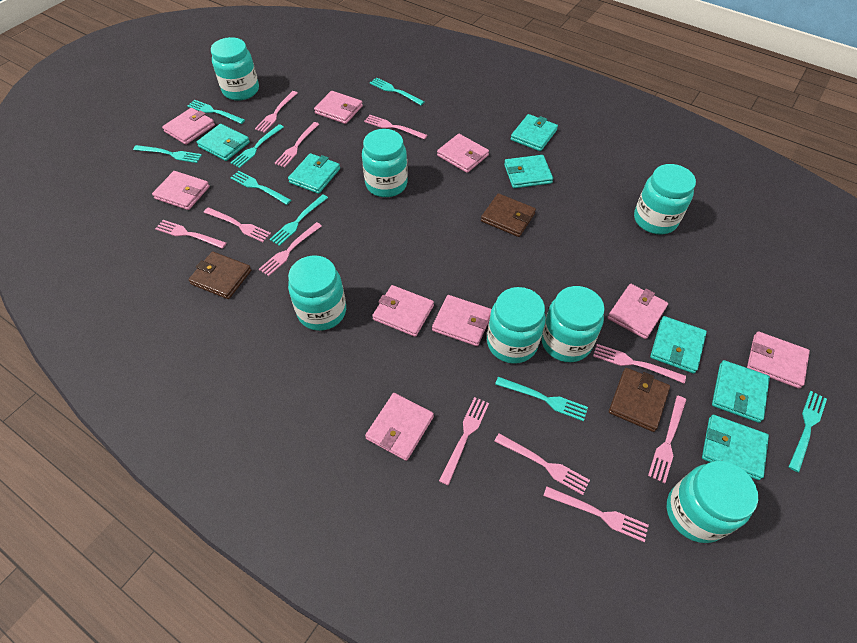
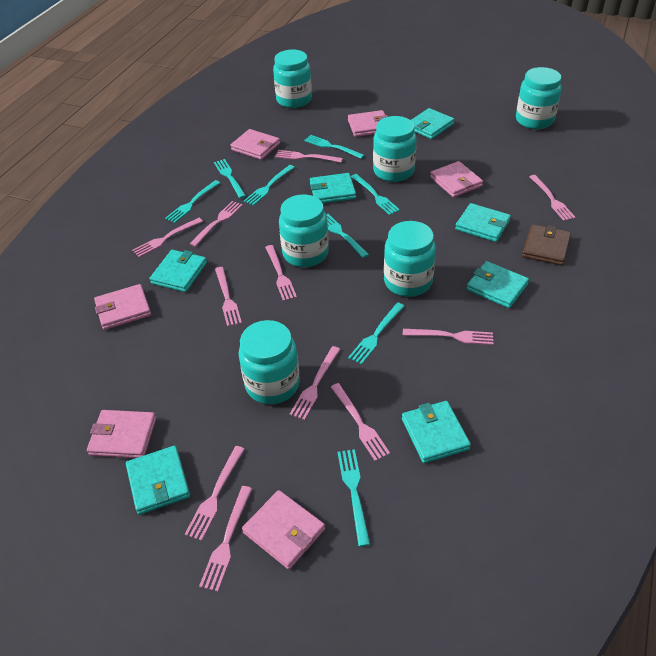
brown wallet: [188,252,251,299] [481,193,536,237] [609,368,670,432] = 3 -> [522,224,571,266] = 1
pink wallet: [152,171,210,210] [162,108,215,145] [314,91,363,124] [365,393,434,461] [372,285,434,337] [432,295,492,346] [437,134,489,173] [607,284,668,339] [747,331,810,389] = 9 -> [87,410,156,458] [94,284,151,330] [230,129,280,160] [242,490,325,569] [348,110,388,137] [430,161,483,197] = 6
turquoise jar: [211,37,259,101] [288,255,346,331] [362,129,408,197] [487,287,546,364] [541,286,605,362] [634,164,696,234] [667,461,758,543] = 7 -> [239,320,300,404] [273,50,312,108] [279,194,329,267] [373,116,417,182] [384,221,436,297] [516,67,562,129] = 6

